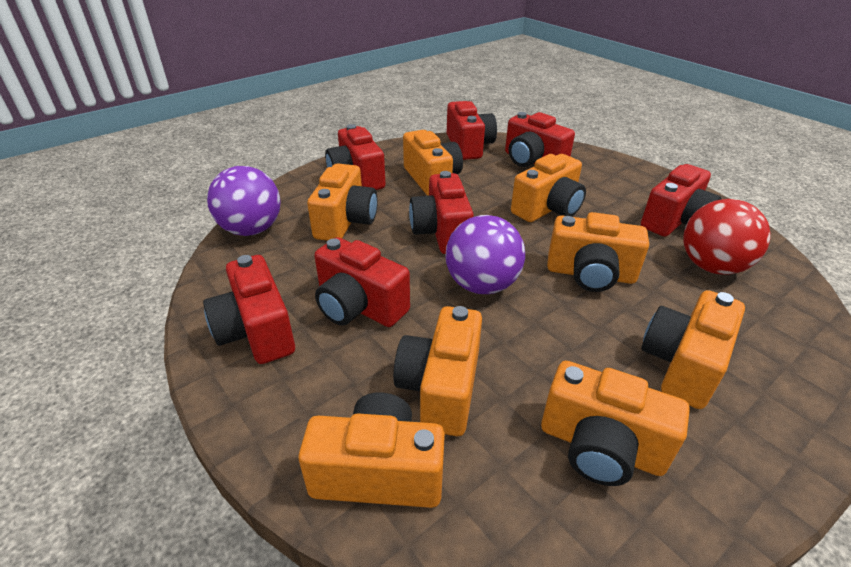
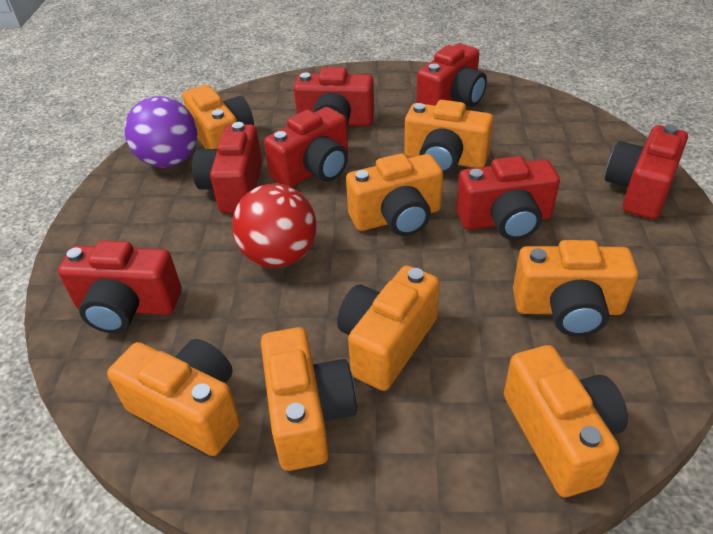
purple ball: [207,166,280,236] [445,215,525,294] = 2 -> [124,96,197,168] = 1

